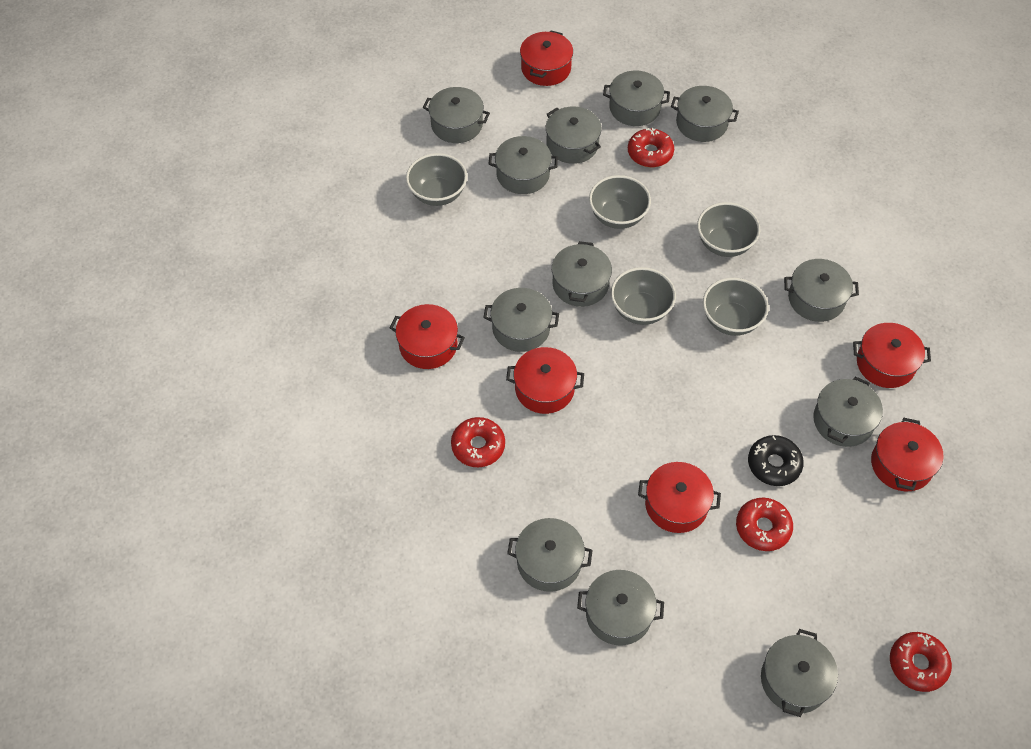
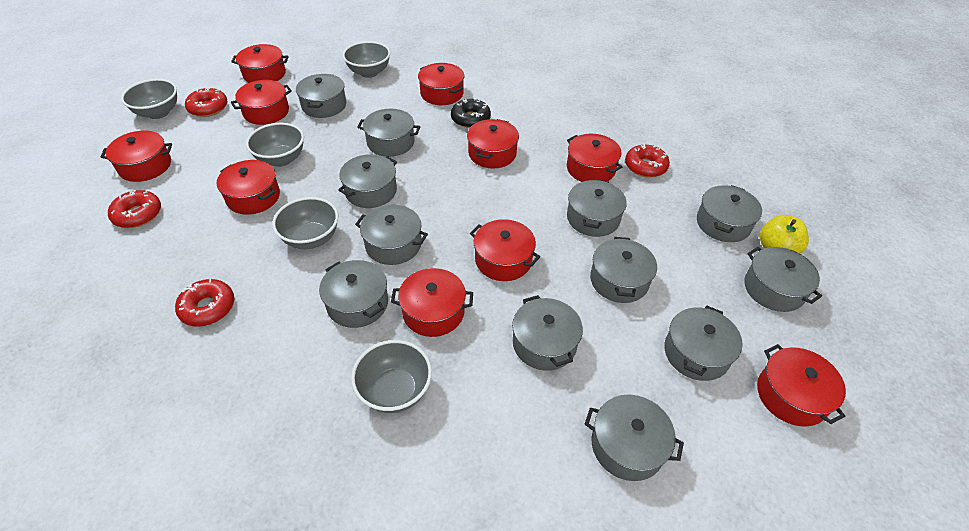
red pot: [390,304,465,369] [506,347,584,414] [520,30,573,86] [638,462,721,533] [853,323,931,388] [871,418,944,491] = 6 -> [100,131,172,182] [217,160,280,215] [231,44,289,83] [231,80,292,125] [391,268,473,337] [418,63,464,105] [467,119,519,169] [470,219,540,281] [567,134,622,182] [757,344,846,427] = 10
yellow apple: none = 0 -> [760,215,809,254] = 1

